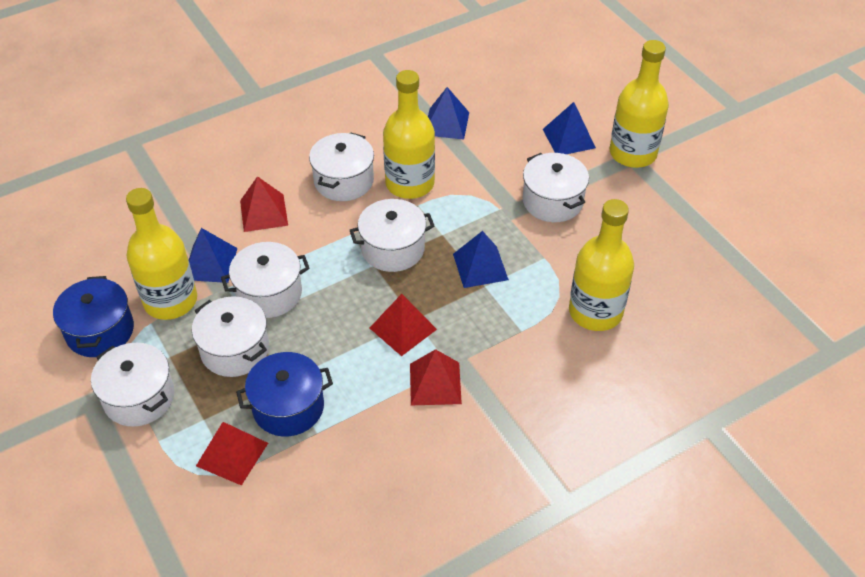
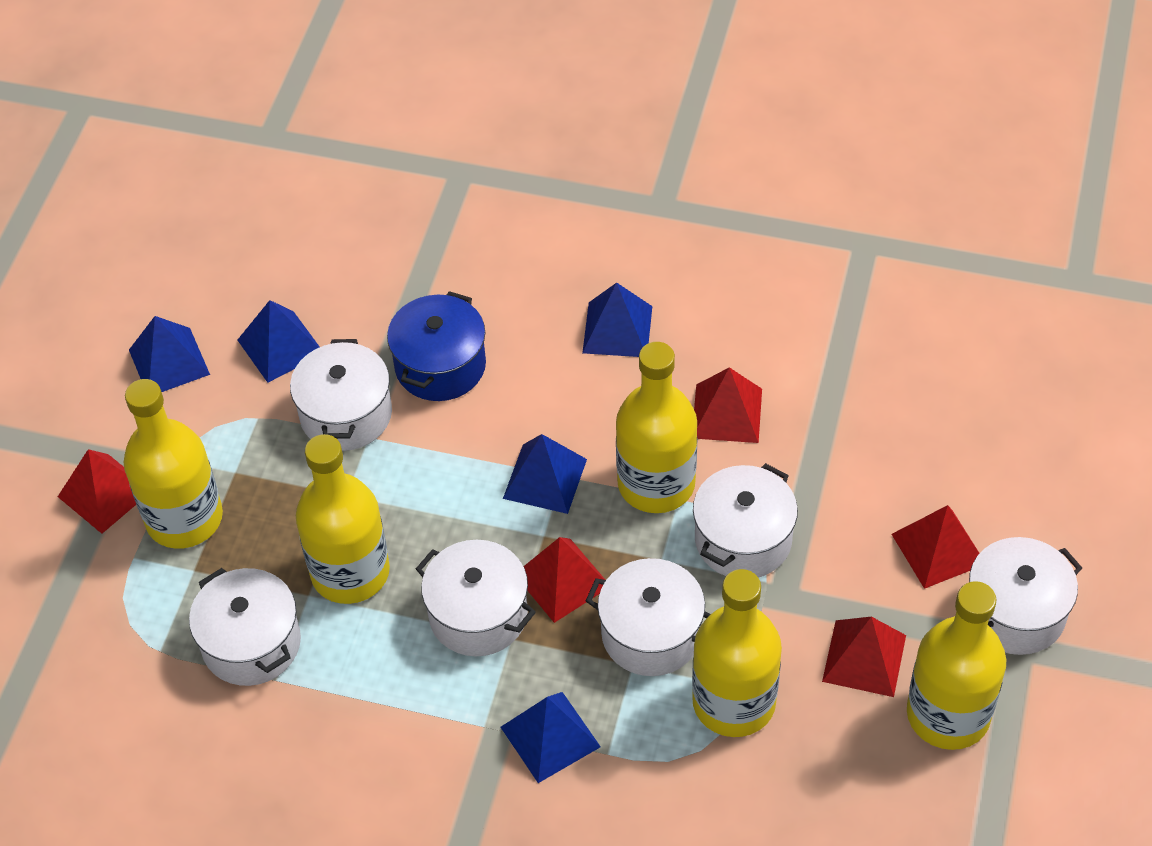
blue pot: [53,276,134,357] [236,352,333,437] = 2 -> [387,291,486,401] = 1
blue pyramid: [189,228,237,283] [428,87,469,140] [453,231,509,288] [543,102,596,154] = 4 -> [129,316,210,392] [238,300,320,383] [501,692,601,783] [503,434,587,514] [582,283,652,357] = 5
red pyramid: [196,422,268,486] [240,176,288,232] [370,294,437,356] [410,349,462,405] = 4 -> [58,449,136,534] [523,537,605,623] [694,367,762,443] [822,617,906,697] [892,505,980,589] = 5
yellow bottle: [126,188,197,320] [383,70,435,199] [569,199,634,331] [610,40,669,168] = 4 -> [123,379,223,549] [296,434,390,604] [616,342,697,513] [692,569,782,737] [907,581,1006,750] = 5

